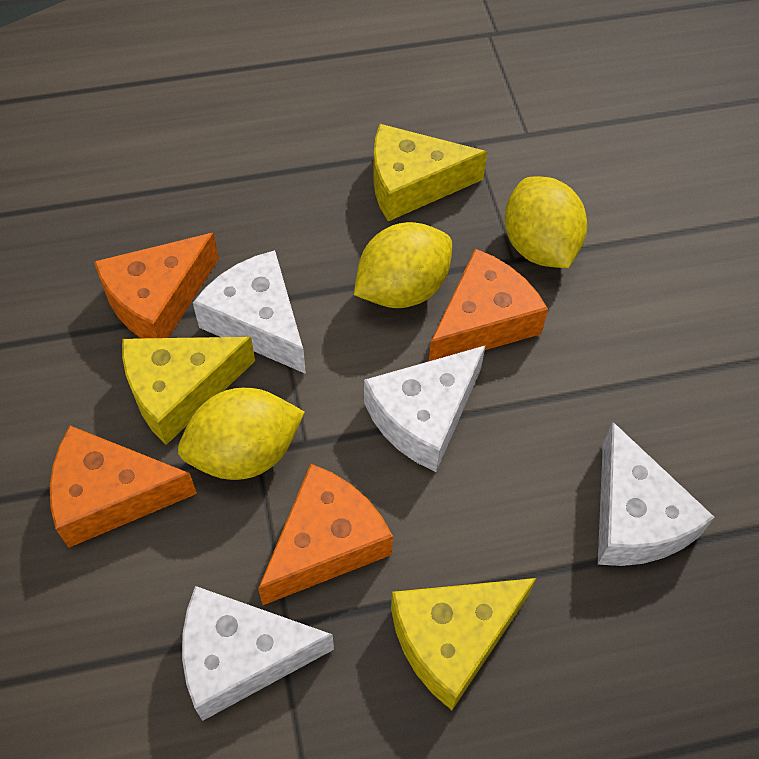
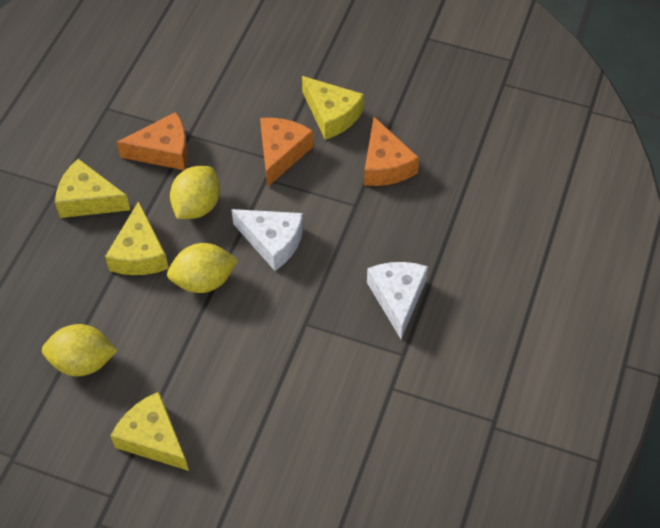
orange cheese: [50,426,197,548] [94,232,219,338] [258,464,393,605] [429,249,548,361] = 4 -> [117,112,188,170] [260,118,314,187] [364,117,419,186] = 3
white cheese: [182,586,334,721] [193,250,306,374] [364,345,486,472] [598,422,715,566] = 4 -> [231,209,303,271] [367,262,428,339] = 2
yellow cheese: [122,337,255,445] [373,124,487,221] [391,578,536,710] = 3 -> [55,159,130,218] [105,201,169,275] [111,392,189,471] [302,76,364,140] = 4

